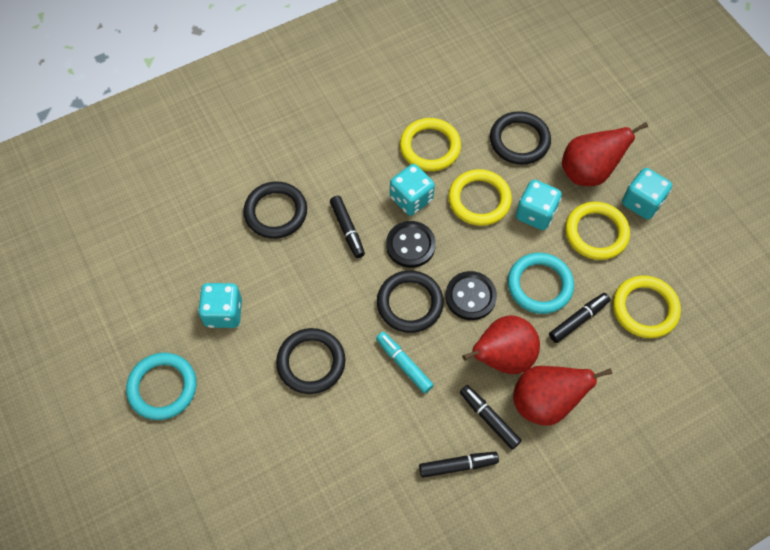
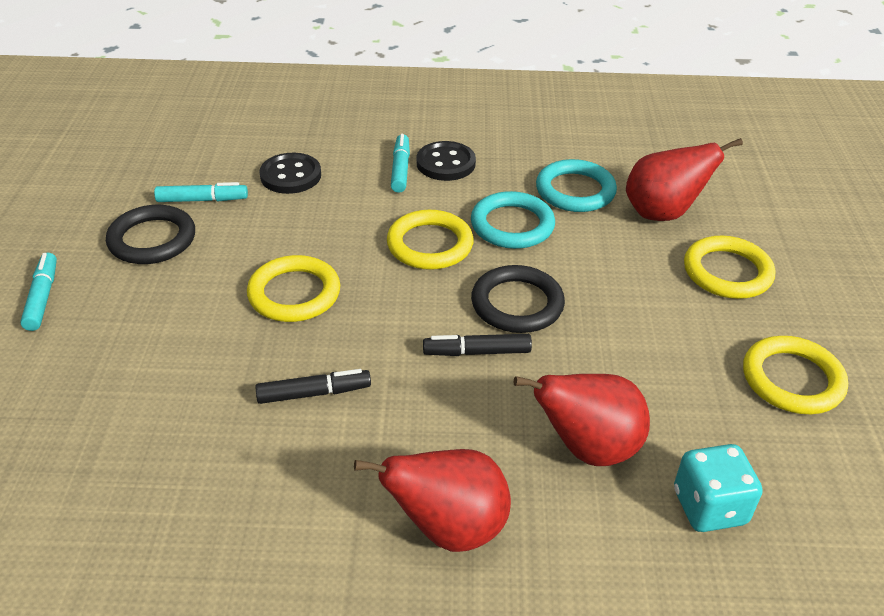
black marker: [330,196,365,258] [419,452,499,478] [460,385,522,450] [549,293,611,343] = 4 -> [255,369,371,404] [423,334,532,356] = 2
black ring: [243,182,307,239] [276,328,346,394] [377,270,444,333] [490,111,551,165] = 4 -> [106,205,195,264] [471,265,565,333] = 2
turquoise dice: [198,283,242,328] [390,164,435,216] [516,180,562,230] [622,168,672,219] = 4 -> [674,444,762,532] = 1
turquoise marker: [376,332,434,393] = 1 -> [20,253,57,331] [154,182,248,202] [391,134,410,193] = 3

